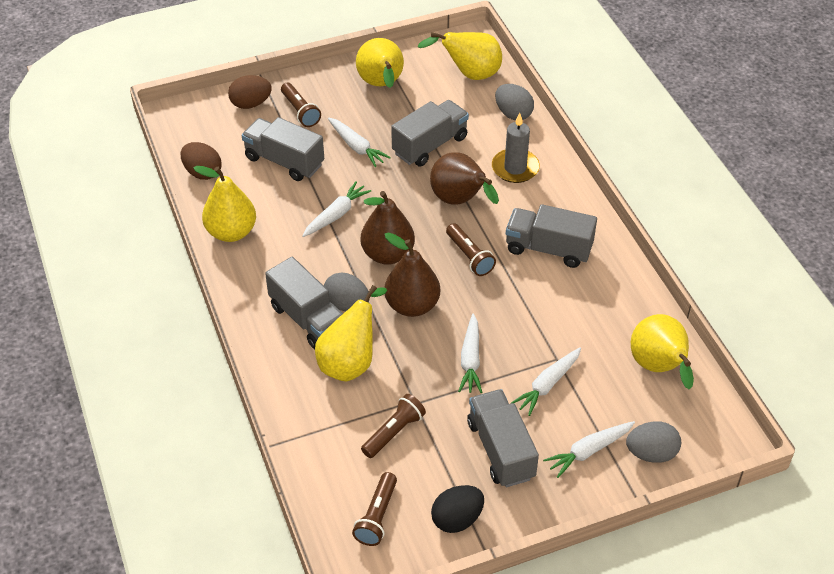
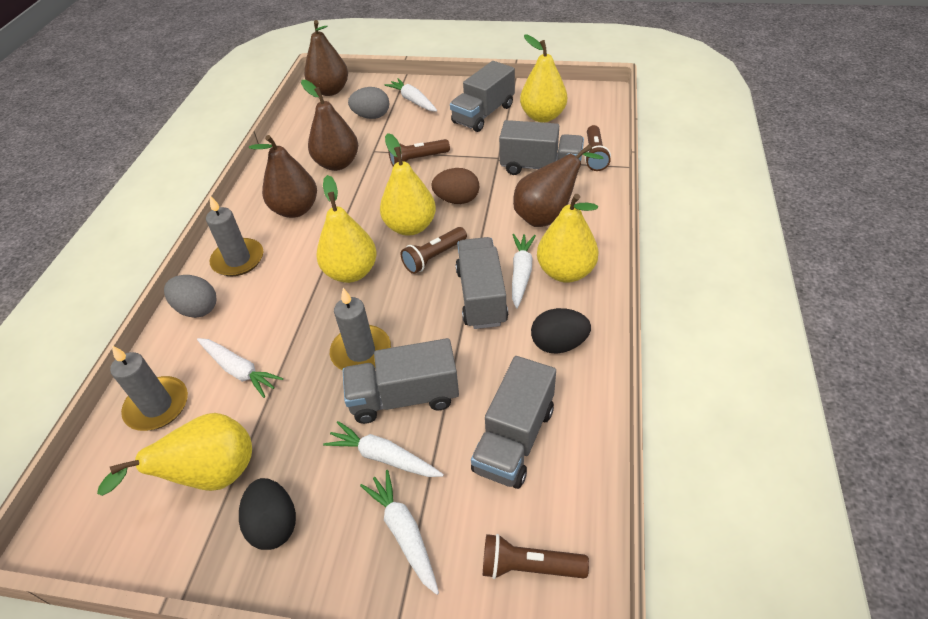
black egg: [431,485,484,533] = 1 -> [239,478,296,550] [531,308,591,353] = 2
brown egg: [181,142,221,180] [228,75,272,109] = 2 -> [431,168,479,204] = 1
brown pear: [361,191,415,265] [385,232,440,317] [430,152,499,205] = 3 -> [249,135,317,218] [301,80,358,171] [304,20,348,96] [513,145,603,227] = 4
grey candle: [492,113,540,183] = 1 -> [110,345,188,431] [206,196,263,276] [330,288,391,370] = 3
grey egg: [324,273,370,311] [495,84,534,120] [626,421,681,463] = 3 -> [164,275,216,318] [348,87,389,119] = 2

